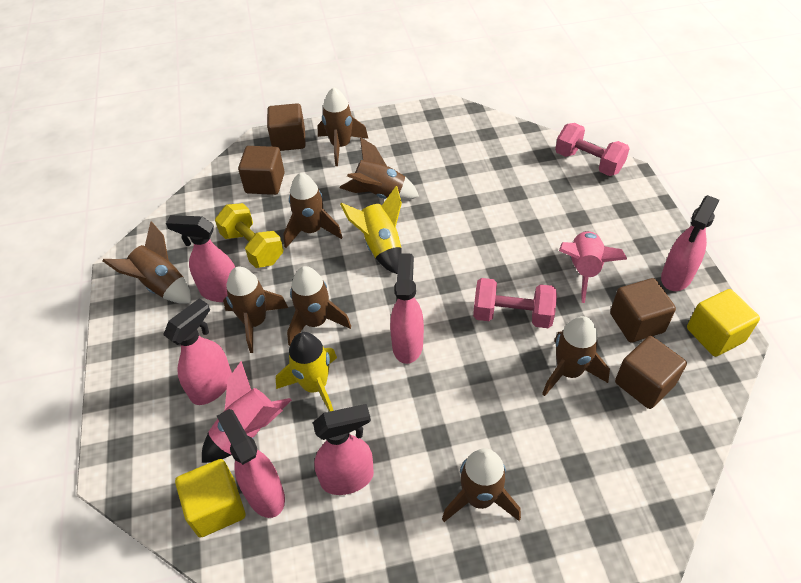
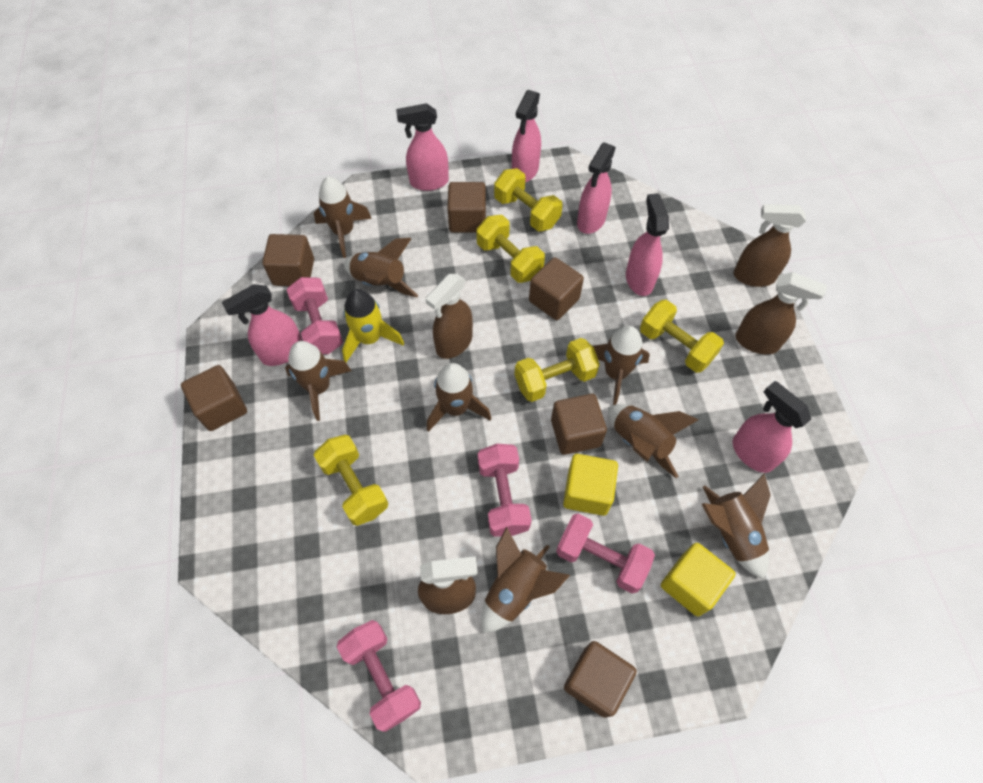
brown cube: [238,146,285,195] [267,103,306,151] [610,278,676,342] [615,336,687,409] = 4 -> [181,365,247,431] [262,234,314,286] [447,182,486,233] [529,257,584,320] [551,394,607,455] [564,641,637,718] = 6
brown spray bottle: none = 0 -> [418,556,478,614] [426,274,473,359] [734,204,806,287] [735,272,827,354] = 4
pink dumbbell: [473,278,557,328] [555,123,630,176] = 2 -> [287,277,343,354] [337,620,421,732] [478,444,532,537] [556,514,655,593] = 4
pink rocket: [202,361,292,463] [559,231,627,303] = 2 -> none = 0
yellow dumbbell: [215,203,283,268] = 1 -> [314,435,388,526] [476,215,545,283] [494,168,563,232] [515,338,600,402] [640,300,724,373] = 5
yellow rocket: [276,332,337,412] [340,186,402,274] = 2 -> [342,289,404,362] = 1

